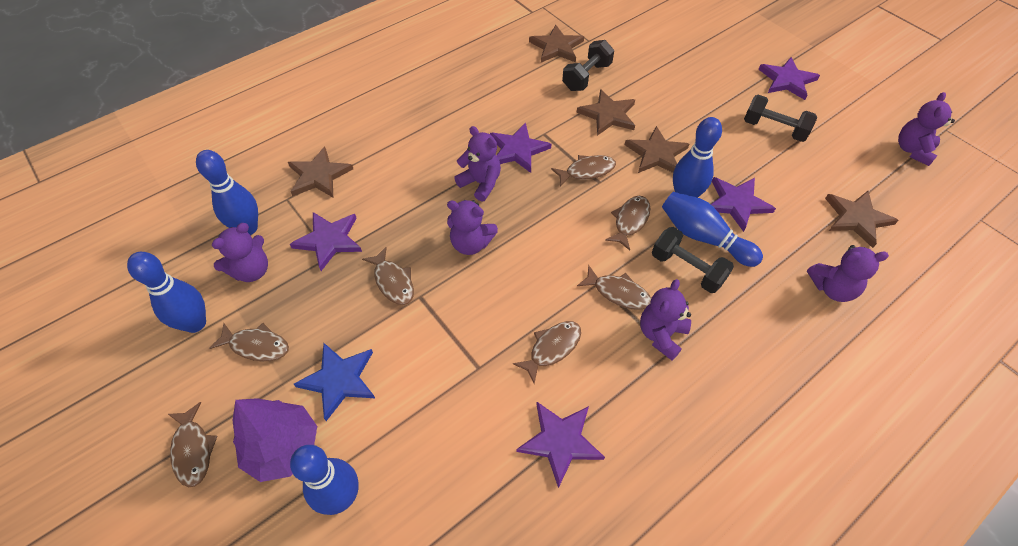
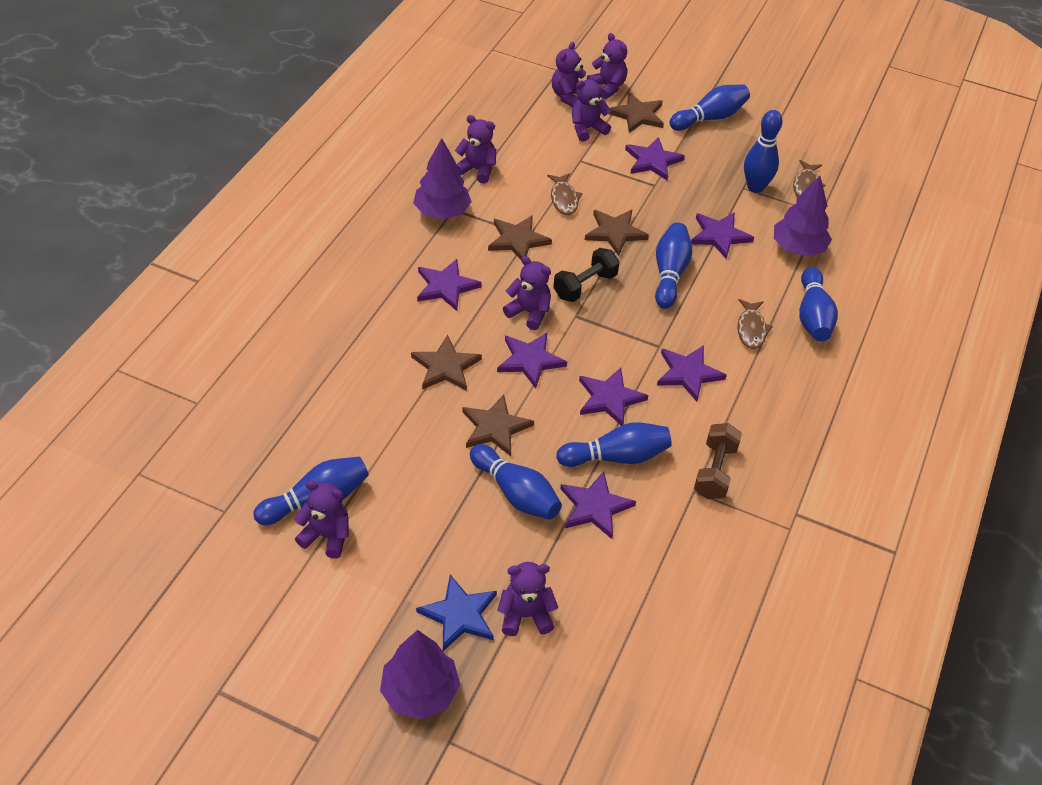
black dumbbell: [562,40,614,91] [652,227,734,293] [744,94,817,142] = 3 -> [553,248,620,302] = 1
blue bowling pin: [127,252,206,333] [196,150,258,235] [290,445,359,515] [662,192,763,267] [673,117,722,198] = 5 -> [253,456,369,525] [470,444,562,520] [556,422,672,467] [655,223,692,309] [670,84,750,131] [744,110,783,193] [799,267,838,341] = 7
brown dumbbell: none = 0 -> [694,423,742,499] = 1
brown fish: [168,402,217,487] [209,323,289,361] [362,247,414,305] [513,321,581,384] [551,155,616,187] [577,265,651,310] [605,196,651,250] = 7 -> [547,173,583,215] [737,299,773,349] [793,160,826,197] = 3
purple star: [290,212,362,271] [490,123,551,173] [516,402,605,488] [711,177,776,232] [758,57,820,100] = 5 -> [417,259,482,311] [497,332,567,389] [560,471,636,539] [579,368,649,426] [625,137,685,180] [657,345,727,402] [691,212,754,259] = 7
purple teddy bear: [212,223,268,282] [447,200,498,255] [454,126,501,202] [640,279,691,360] [807,245,889,302] [898,92,955,166] = 6 -> [294,480,349,559] [455,115,496,184] [497,562,558,636] [503,256,551,330] [552,42,586,107] [572,75,611,142] [587,33,627,99] = 7
purple tree: [232,398,317,482] = 1 -> [380,630,460,719] [413,138,471,219] [774,176,832,256] = 3

